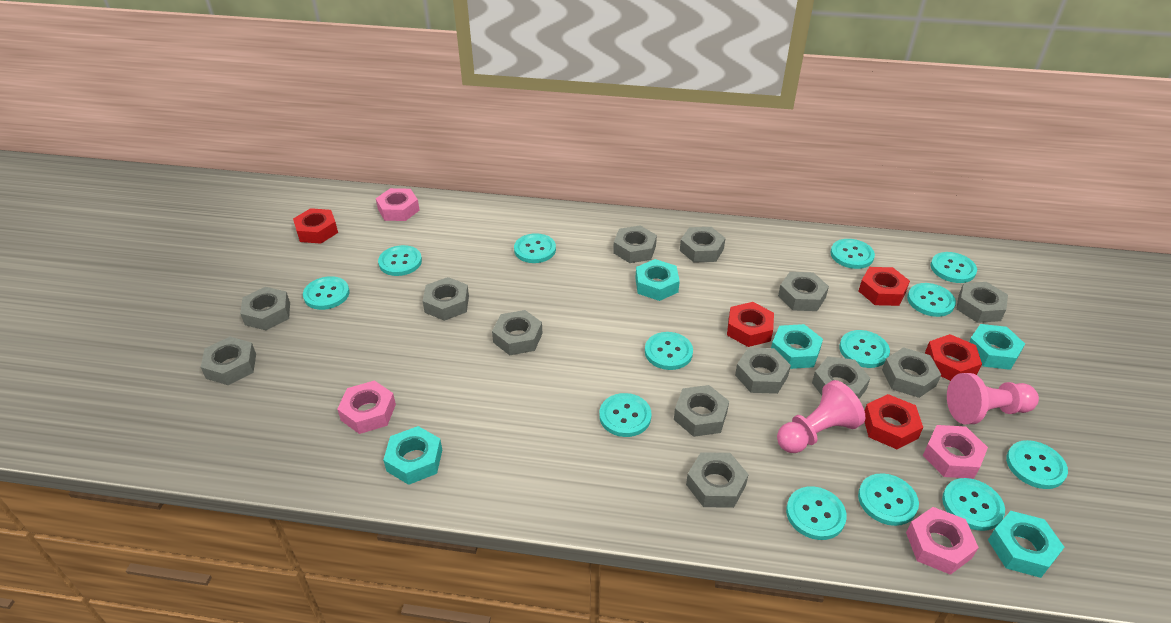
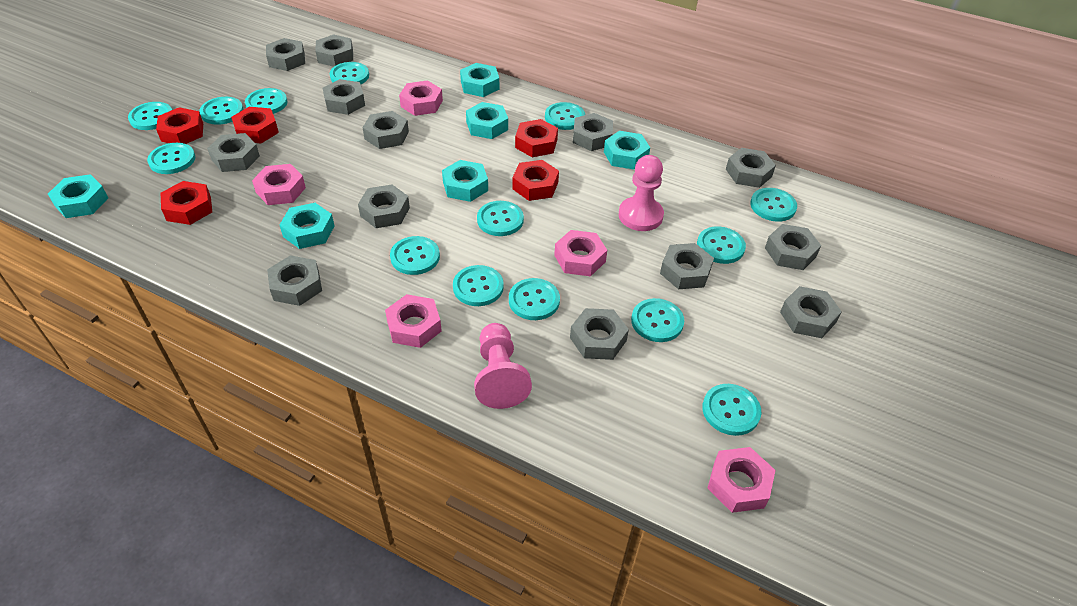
pink nut: [337,380,396,434] [376,188,420,221] [906,507,979,575] [923,425,988,479] = 4 -> [252,164,306,205] [385,294,442,348] [399,80,443,116] [554,230,607,276] [707,447,776,513] = 5
turquoise button: [303,276,349,310] [378,245,422,276] [514,233,556,263] [599,393,652,437] [645,332,693,370] [786,486,847,540] [830,239,875,269] [839,330,890,368] [858,473,919,526] [907,283,956,317] [931,252,977,283] [942,478,1005,531] [1006,440,1068,489] = 13 -> [128,102,172,130] [147,143,195,174] [199,97,243,125] [245,88,288,114] [329,62,369,85] [390,236,440,275] [453,265,504,306] [477,201,524,236] [509,278,560,320] [545,102,585,130] [631,298,684,342] [697,226,746,264] [702,384,761,436] [750,188,797,222] = 14
turquoise nut: [383,426,442,485] [635,259,680,301] [771,324,823,369] [969,324,1025,370] [988,511,1064,578] = 5 -> [48,174,108,218] [280,203,335,249] [442,160,488,202] [460,63,499,97] [466,102,508,139] [604,131,650,170] = 6

